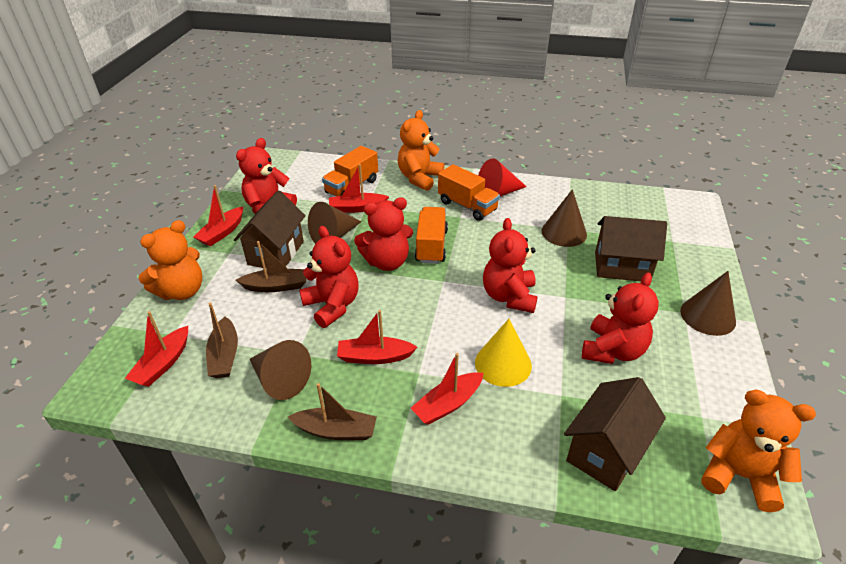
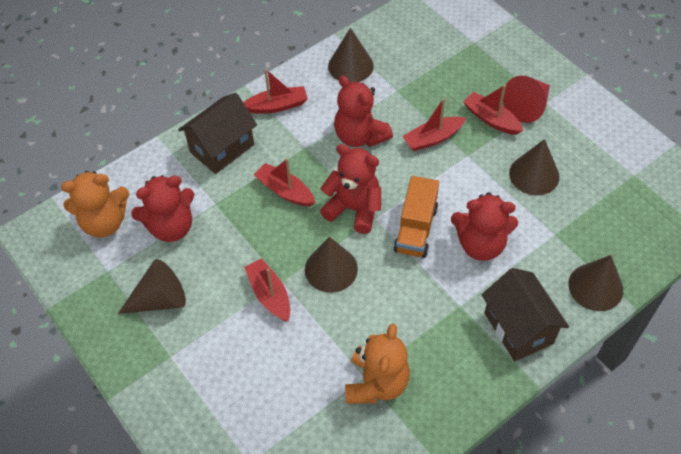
brown boat: [206,303,238,378] [236,241,306,292] [288,383,377,440] = 3 -> none = 0
brown cone: [250,340,311,400] [308,202,362,244] [542,189,587,247] [680,271,736,336] = 4 -> [118,259,186,314] [305,237,358,293] [328,28,374,83] [509,139,560,195] [569,255,623,311] = 5
brown house: [234,191,306,269] [564,377,666,491] [595,216,667,281] = 3 -> [178,93,257,174] [482,268,569,361] = 2
orange teddy bear: [139,220,202,300] [398,110,444,191] [702,390,816,512] = 3 -> [61,171,129,238] [345,324,410,404] = 2
orange truck: [322,146,378,196] [415,207,448,264] [438,164,500,221] = 3 -> [394,176,439,258] = 1
red teddy bear: [236,138,297,214] [299,226,359,328] [354,197,413,271] [483,218,538,313] [582,272,659,364] = 5 -> [131,175,195,242] [320,144,381,234] [334,75,393,147] [451,192,518,261] = 4
yellow cone: [475,319,532,387] = 1 -> none = 0

